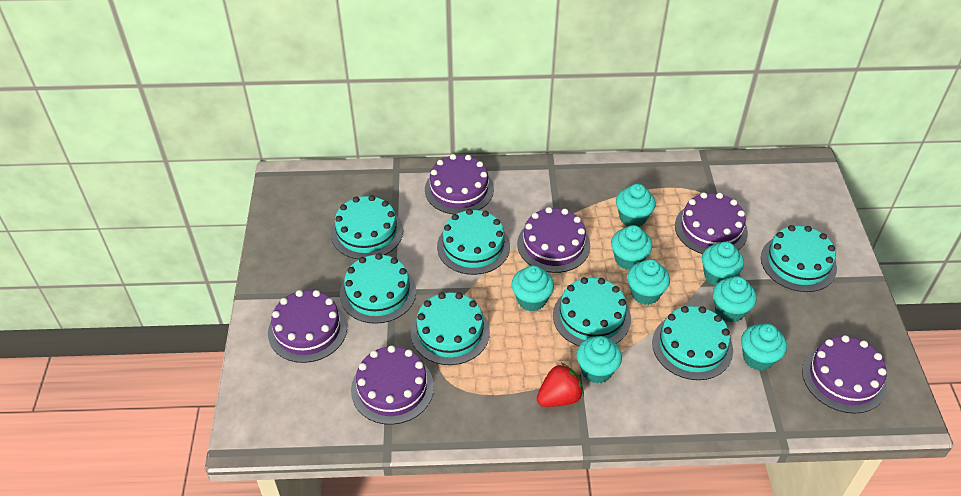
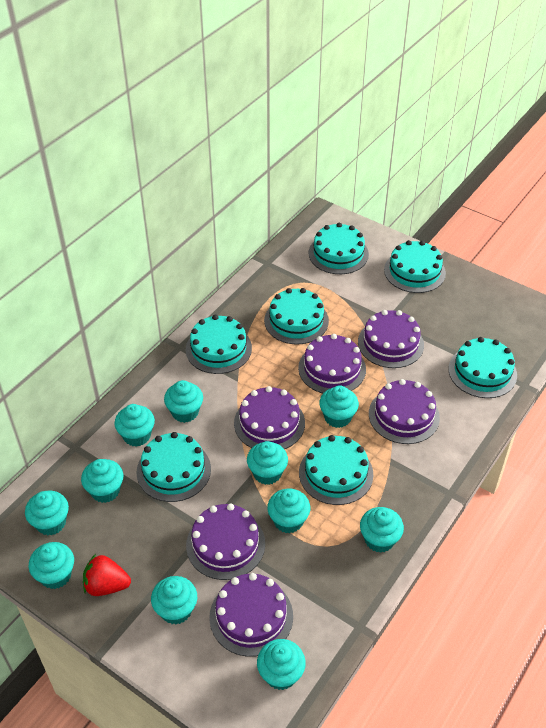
turquoise cupcake: [511,265,554,311] [577,336,622,383] [611,225,652,270] [616,184,656,227] [627,259,670,305] [702,242,744,286] [713,276,757,322] [741,324,787,371] = 8 -> [25,491,69,536] [29,542,74,589] [81,459,123,503] [114,404,155,447] [151,576,197,624] [164,380,203,423] [247,441,288,485] [257,639,306,690] [267,489,310,534] [319,385,359,428] [360,507,404,553] = 11

